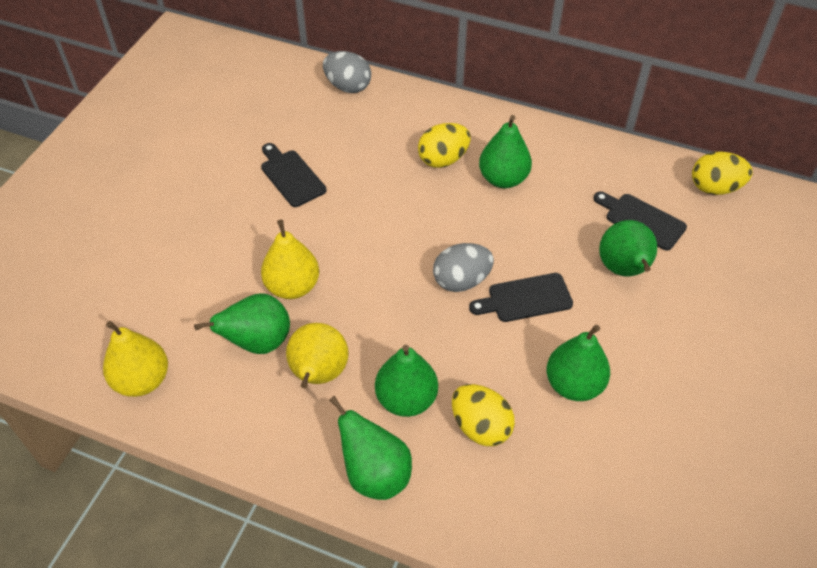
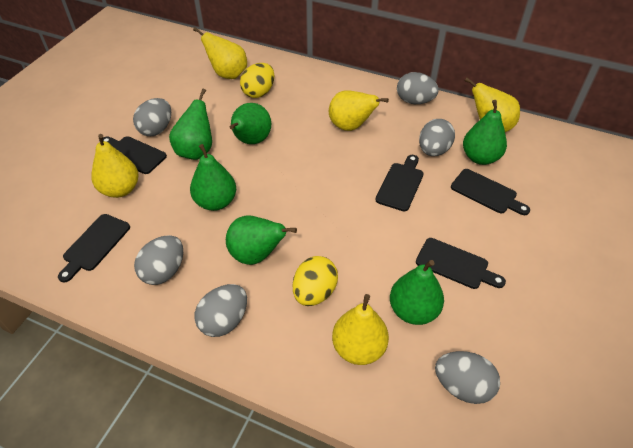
black cutting board: [261,143,326,207] [469,273,573,322] [593,191,687,251] = 3 -> [58,214,130,282] [103,136,167,174] [376,155,424,211] [416,238,506,289] [451,169,530,215] = 5
grey egg: [323,51,371,93] [433,243,494,292] = 2 -> [133,98,171,136] [134,235,183,285] [195,284,247,337] [397,72,439,104] [419,119,455,156] [435,351,500,404] = 6
yellow egg: [418,123,471,168] [452,384,515,446] [692,151,753,195] = 3 -> [240,63,274,98] [293,256,338,306] = 2
yellow pear: [103,321,168,397] [261,220,319,299] [286,323,349,388] = 3 -> [91,134,139,198] [193,27,247,79] [329,90,389,131] [332,294,389,365] [465,78,520,132] = 5

